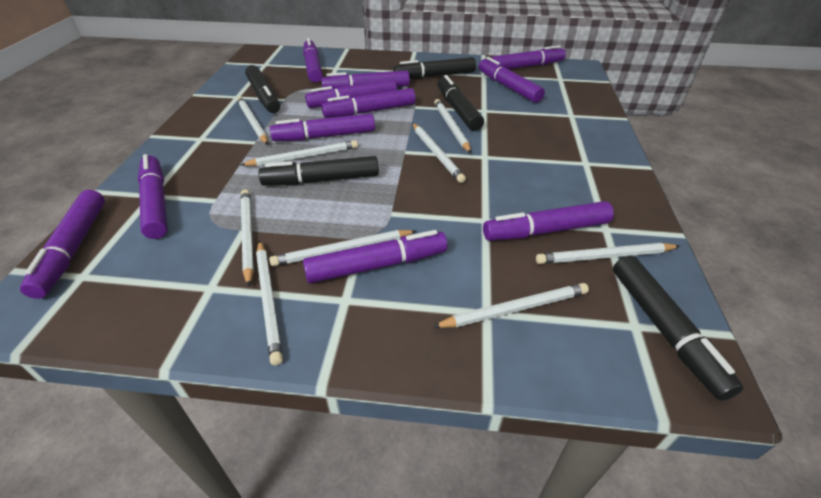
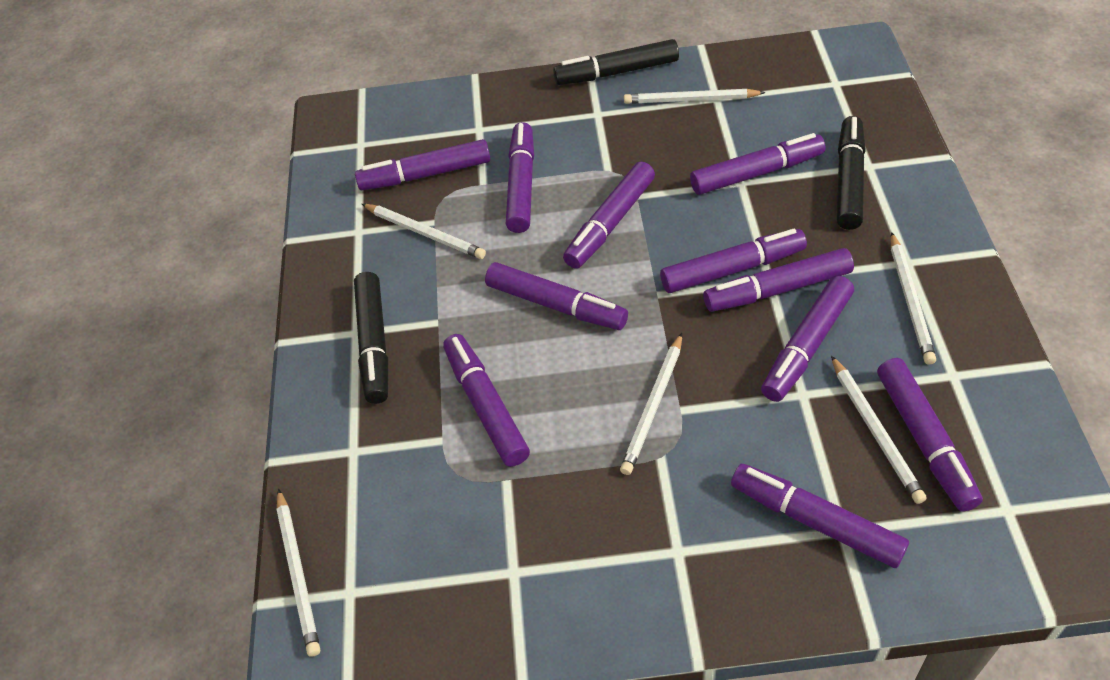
black marker: [245,65,280,113] [258,156,379,185] [394,57,476,79] [437,75,484,131] [613,256,743,401] = 5 -> [354,272,388,404] [553,39,679,85] [837,116,866,230] = 3
white pencil: [237,97,268,145] [241,140,358,166] [241,189,254,287] [256,240,283,365] [269,230,416,266] [412,123,466,183] [433,283,589,328] [434,99,471,153] [536,243,680,264] = 9 -> [276,489,320,657] [362,204,486,259] [620,333,682,475] [624,89,766,104] [831,356,927,504] [891,232,936,365] = 6

